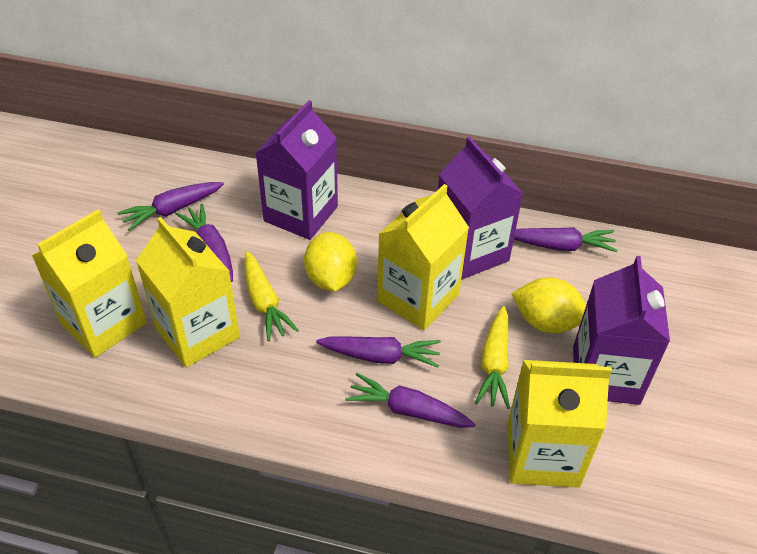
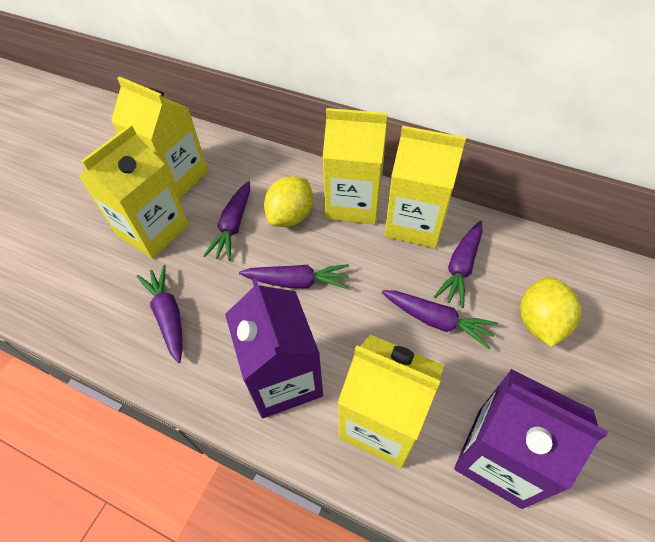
purple carton: [255,100,338,240] [438,137,524,279] [573,256,670,405] = 3 -> [225,278,323,418] [454,369,608,509] = 2
yellow carrot: [244,251,299,341] [475,306,510,409] = 2 -> none = 0
yellow carton: [32,209,147,358] [136,217,240,368] [377,184,469,330] [507,360,612,488] = 4 -> [79,124,189,259] [111,76,208,199] [323,108,387,224] [338,335,444,468] [385,126,466,248] = 5

